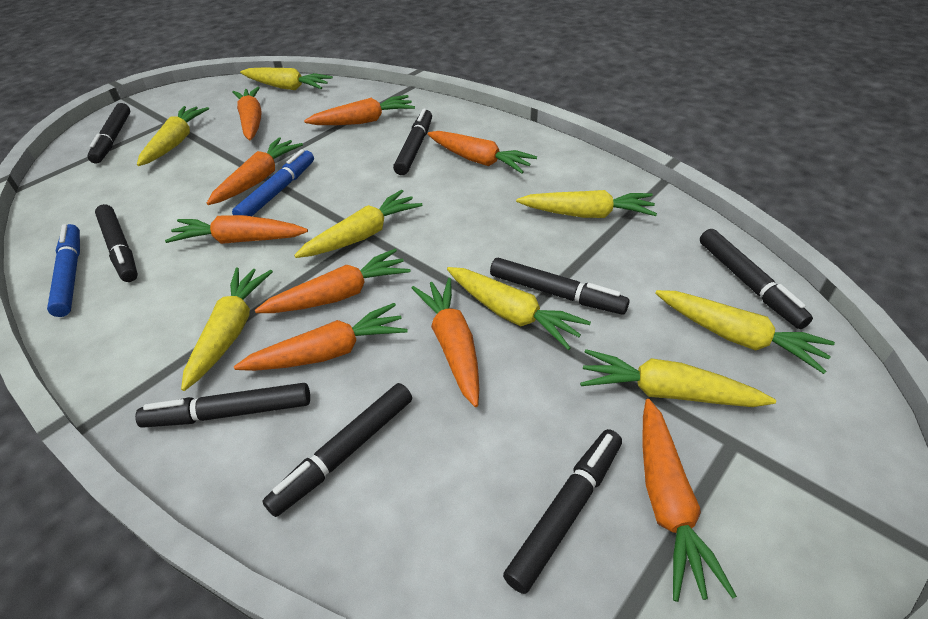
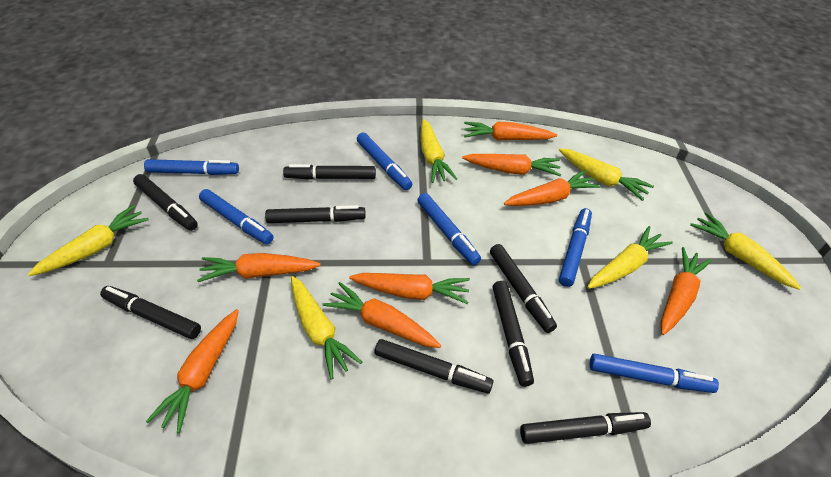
blue marker: [47,224,80,317] [232,149,314,216] = 2 -> [144,159,239,175] [199,189,274,244] [357,133,413,190] [417,193,481,265] [559,208,592,287] [589,354,719,393] = 6
orange carrot: [165,215,308,244] [206,137,303,205] [232,87,262,140] [234,303,407,371] [255,249,410,313] [304,95,415,125] [412,278,479,407] [427,131,537,174] [642,399,737,602] = 9 -> [146,309,239,433] [197,253,321,282] [322,282,441,348] [349,273,470,304] [462,154,561,177] [464,121,557,140] [504,170,600,206] [660,247,712,335] = 8
yellow carrot: [137,106,209,166] [181,267,273,391] [240,68,333,90] [294,190,422,258] [447,267,591,350] [516,190,657,218] [580,349,776,407] [655,290,835,374] = 8 -> [28,205,149,276] [291,276,362,380] [421,119,457,183] [559,148,654,201] [587,226,673,289] [690,212,801,290] = 6

